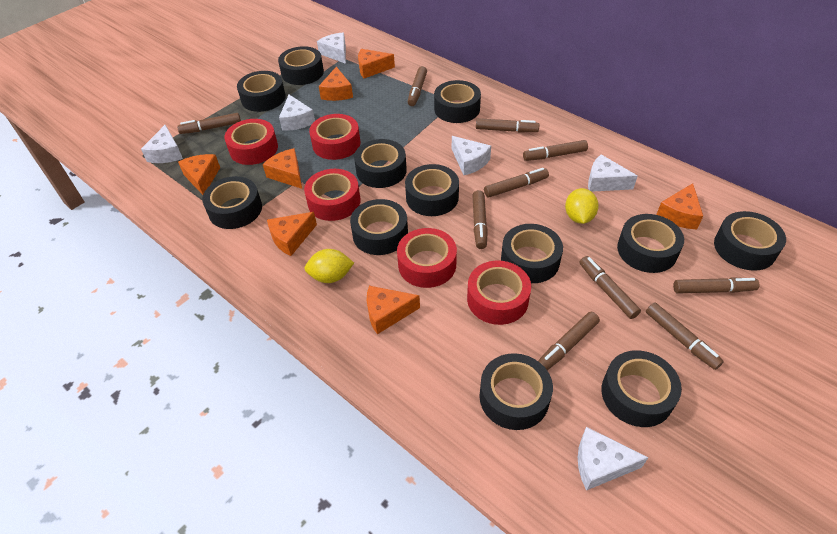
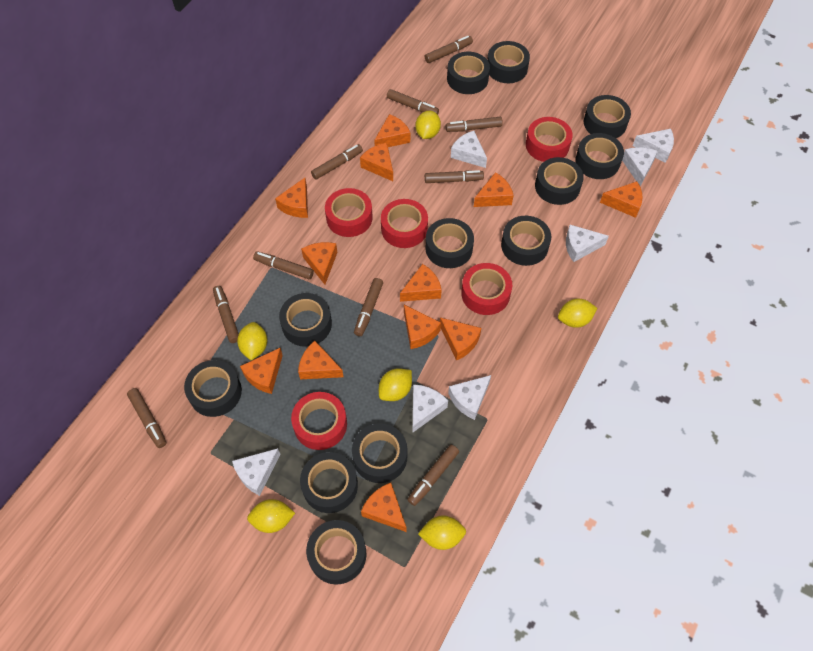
orange cheese: [178,154,220,195] [263,148,302,189] [267,212,317,256] [319,66,353,101] [358,49,395,78] [367,286,420,334] [656,183,703,229] = 7 -> [240,348,283,394] [275,178,308,218] [298,341,344,379] [301,242,338,285] [360,143,393,181] [361,483,406,532] [374,114,410,147] [400,264,442,302] [404,305,441,349] [440,318,481,361] [474,172,514,207] [600,181,643,218] = 12
white cheese: [141,125,183,163] [279,95,315,131] [317,32,346,64] [452,136,491,175] [578,427,649,491] [588,154,638,192] = 6 -> [232,448,281,496] [412,384,448,433] [448,375,491,420] [451,131,487,168] [566,225,609,262] [622,147,658,186] [633,129,674,163] = 7
yellow lemon: [304,249,354,283] [565,188,599,224] = 2 -> [237,322,267,360] [247,499,295,533] [379,368,412,401] [415,111,441,139] [418,515,466,550] [558,299,597,328] = 6

